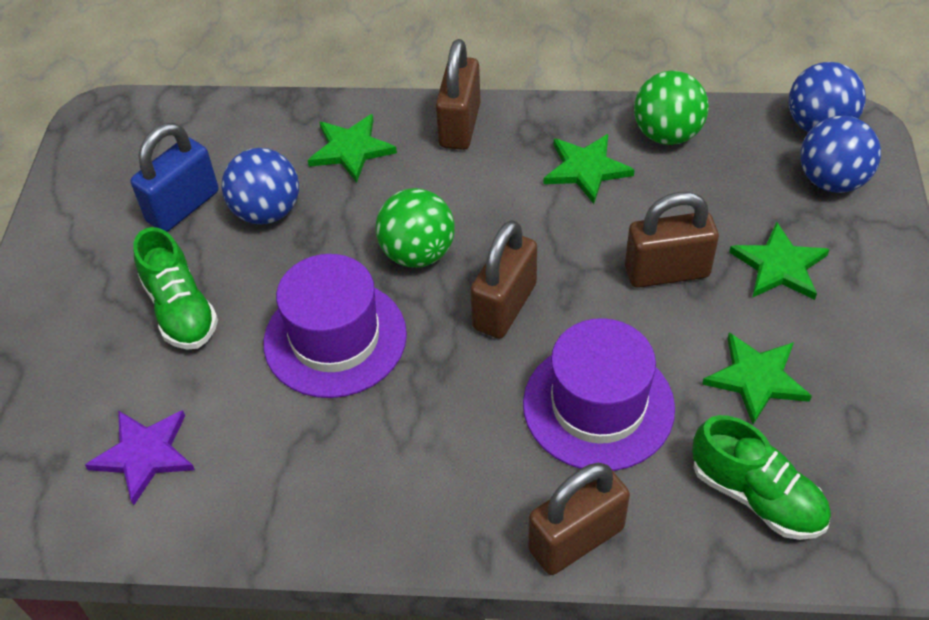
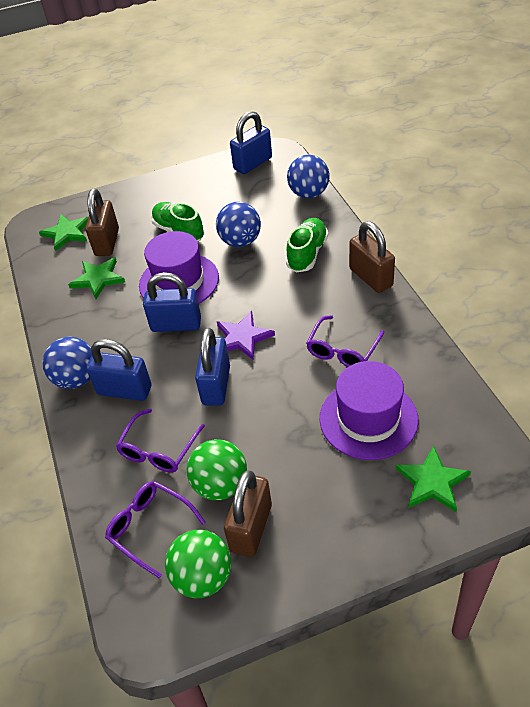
blue padlock: [130,123,218,232] = 1 -> [86,339,152,401] [143,272,201,332] [195,328,230,406] [230,111,272,174] = 4
brown padlock: [436,39,480,150] [470,220,537,339] [528,463,630,575] [625,192,719,288] = 4 -> [86,189,119,256] [224,470,272,557] [349,221,395,293] = 3
green star: [308,114,397,183] [544,134,635,204] [702,333,812,424] [729,222,830,300] = 4 -> [39,214,88,251] [68,257,125,299] [395,446,471,512] = 3
purple glasses: none = 0 -> [105,481,205,578] [116,409,205,473] [306,315,384,367] = 3

